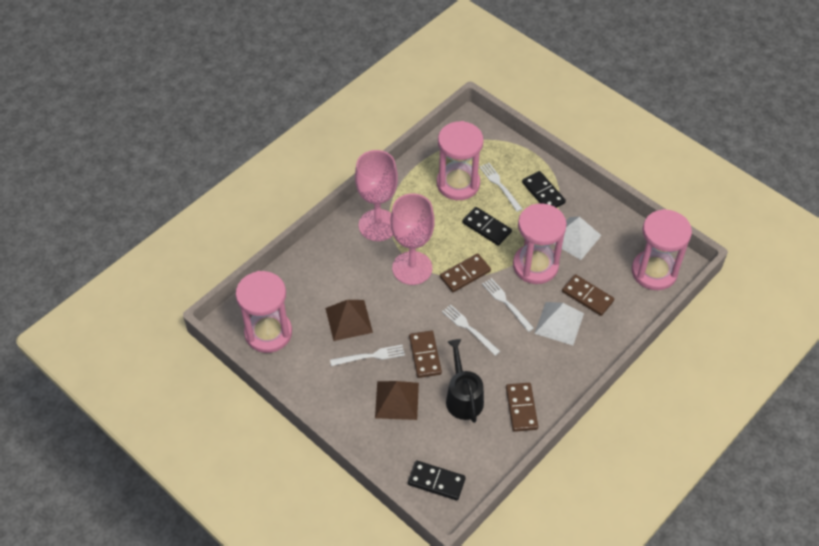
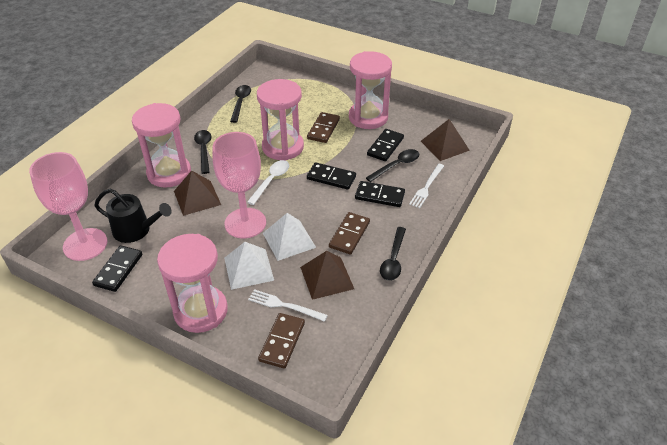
black domino: [408,460,466,500] [462,207,512,246] [522,171,566,208] = 3 -> [92,245,142,292] [307,162,356,190] [355,181,405,207] [367,129,404,161] = 4
black spoon: none = 0 -> [194,130,212,174] [230,85,251,123] [366,149,419,182] [380,227,406,281] = 4
brown domino: [409,331,442,378] [440,253,491,292] [506,383,538,432] [562,274,614,316] = 4 -> [258,313,305,369] [307,112,340,143] [329,212,370,255] = 3
brown pyramid: [325,300,373,341] [375,381,419,420] = 2 -> [174,170,221,216] [300,251,354,300] [421,119,470,161] = 3
white fork: [330,345,405,366] [442,305,500,356] [480,163,522,212] [482,278,534,332] = 4 -> [248,289,328,322] [409,164,444,208] = 2
white spoon: none = 0 -> [247,160,289,205] = 1

